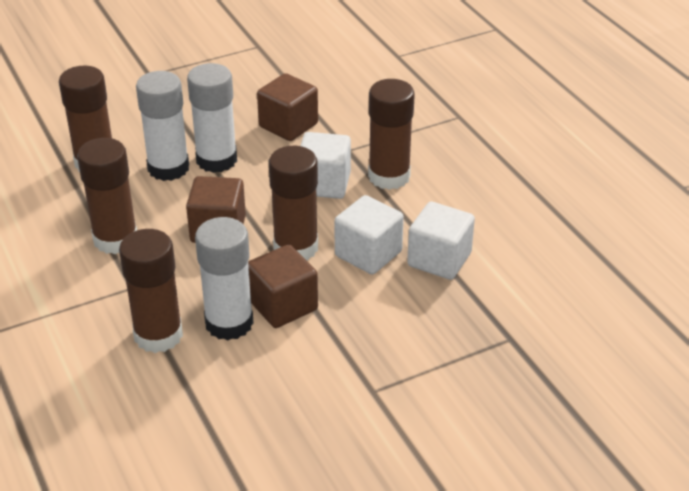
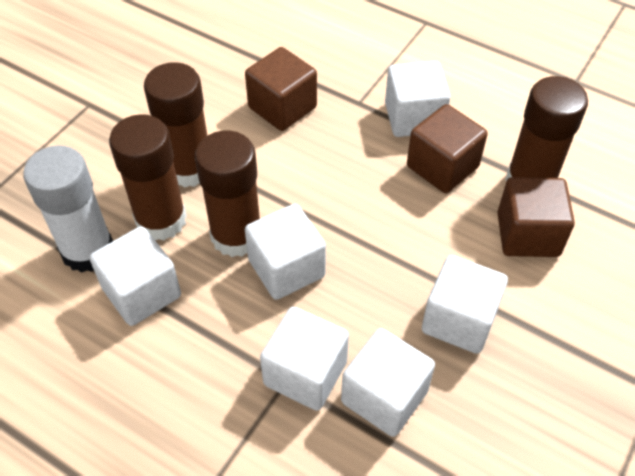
brown glue stick: [59,66,112,172] [77,138,137,254] [119,229,183,353] [269,146,318,260] [368,79,415,190] = 5 -> [109,114,187,241] [144,62,207,187] [195,131,260,257] [505,76,588,181] = 4
white cube: [300,132,351,199] [335,195,404,275] [407,202,475,280] = 3 -> [90,226,181,326] [245,204,326,300] [260,307,349,411] [341,328,435,437] [385,61,450,137] [422,255,508,354] = 6
white glue stick: [136,71,189,181] [187,63,237,173] [195,217,254,340] = 3 -> [23,145,113,273] = 1

